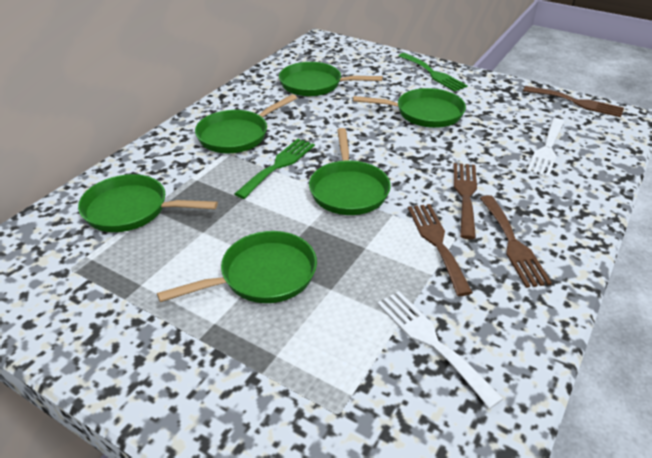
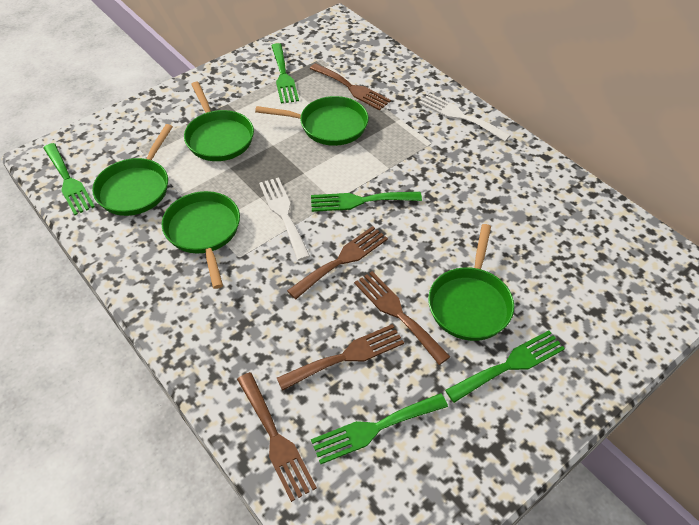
brown fork: [408,204,473,296] [454,163,477,239] [480,195,552,288] [523,86,624,117] = 4 -> [237,372,317,502] [277,324,404,391] [287,226,388,299] [310,63,391,111] [354,271,450,365] = 5
green fork: [235,139,315,199] [399,53,468,92] = 2 -> [43,143,95,215] [271,43,299,104] [311,192,422,212] [311,393,448,464] [445,330,565,403] = 5
green pan: [78,174,218,232] [157,231,317,303] [195,94,297,153] [279,62,383,96] [309,128,391,215] [353,88,466,128] = 6 -> [92,124,173,216] [162,191,240,289] [184,82,254,161] [255,96,368,146] [428,224,514,341] = 5

